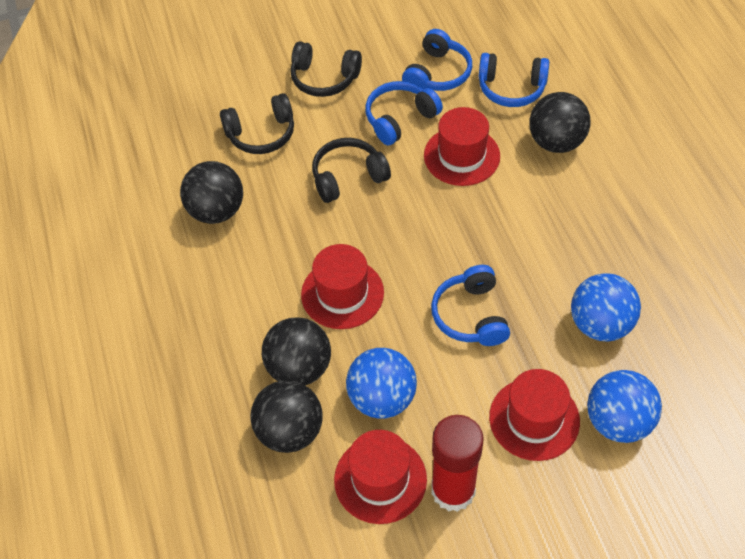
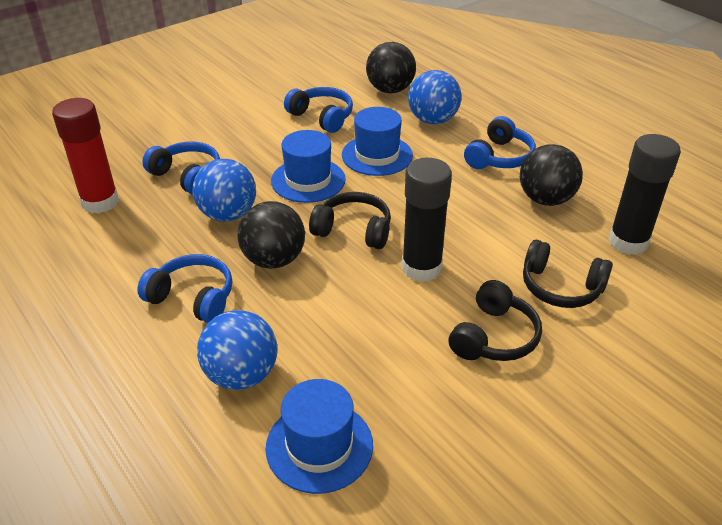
black ball: [180,161,243,224] [250,380,322,453] [262,317,331,385] [529,92,591,153] = 4 -> [237,201,305,269] [366,42,416,93] [520,144,583,206] = 3
black glue stick: none = 0 -> [402,158,452,282] [608,134,681,255] = 2
blue hat: none = 0 -> [266,379,373,494] [271,130,346,203] [342,107,413,176] = 3
red hat: [301,244,384,329] [334,430,427,524] [424,107,500,186] [489,369,580,461] = 4 -> none = 0

